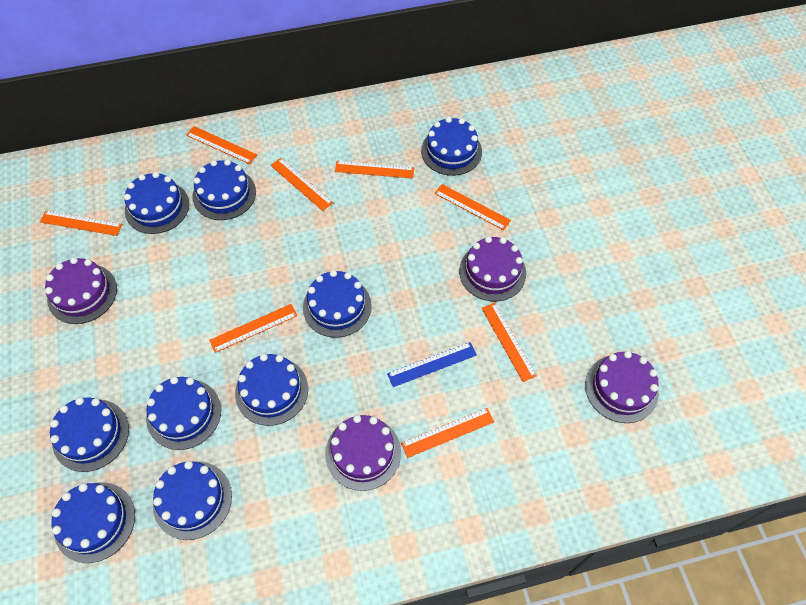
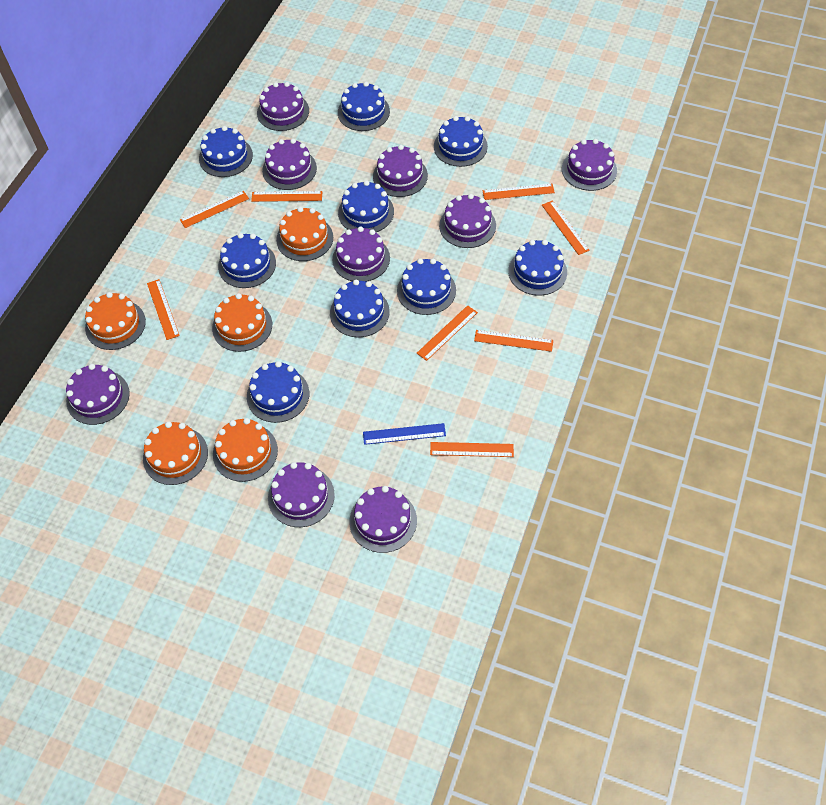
orange cake: none = 0 -> [85,292,146,350] [143,421,208,485] [212,293,272,352] [213,418,278,482] [276,207,333,261] = 5
purple cake: [45,257,117,324] [325,415,401,491] [459,236,526,302] [585,351,659,423] = 4 -> [66,364,130,425] [257,82,309,131] [262,139,317,190] [268,462,335,527] [332,226,390,282] [349,486,417,553] [373,145,428,197] [439,194,496,248] [562,139,617,191] = 9

